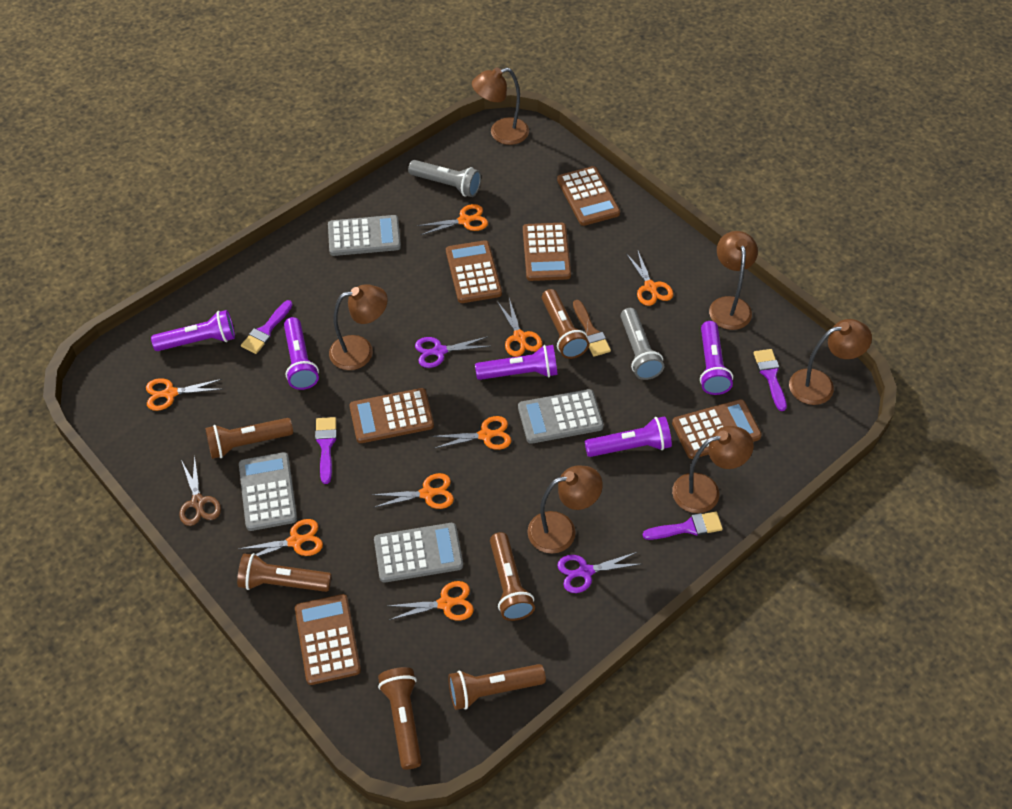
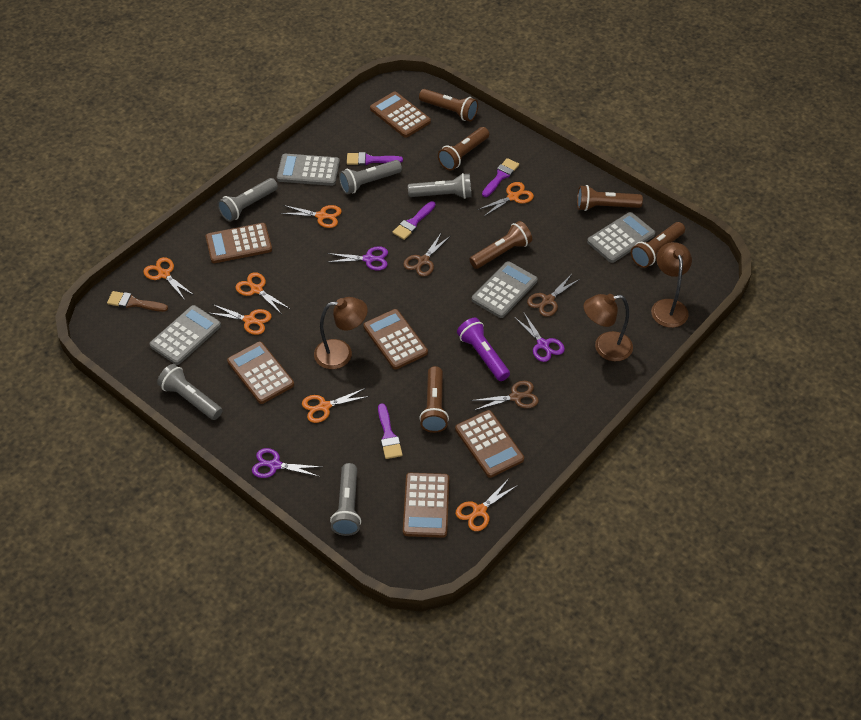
brown lamp: [329,284,388,370] [472,67,529,145] [527,465,603,554] [672,426,754,513] [709,231,758,330] [789,319,872,405] = 6 -> [314,297,368,369] [584,294,633,361] [651,242,692,328] = 3
brown scissors: [180,455,221,526] = 1 -> [403,232,450,277] [471,381,539,410] [527,274,581,317] = 3
grey flashlight: [408,160,481,197] [621,308,664,380] = 2 -> [157,364,222,420] [218,178,278,222] [330,463,361,536] [339,160,402,194] [408,173,472,199] = 5
orange scissors: [146,378,222,411] [239,519,323,556] [372,473,454,509] [388,581,474,621] [417,204,488,235] [432,416,512,450] [497,298,542,357] [626,249,673,306] = 8 -> [143,257,194,300] [209,304,272,335] [236,272,290,313] [281,205,342,228] [302,388,370,423] [456,480,518,531] [477,182,534,216] = 7
purple flashlight: [151,310,235,351] [284,317,319,390] [475,345,558,380] [585,416,672,457] [700,321,733,395] = 5 -> [457,318,510,381] = 1
purple scissors: [415,337,491,368] [557,552,641,593] = 2 -> [252,448,321,478] [327,246,388,271] [514,313,565,362] = 3

